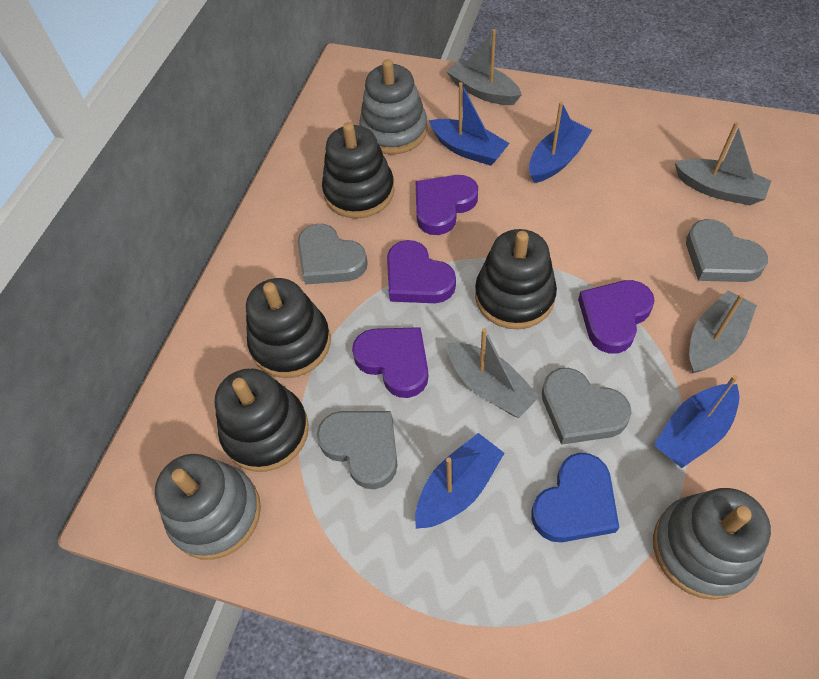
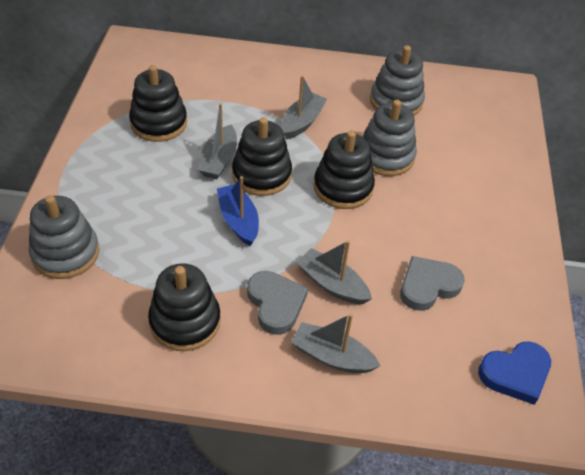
blue boat: [415,433,504,529] [429,82,510,166] [529,102,592,183] [654,375,740,468] = 4 -> [217,176,259,246] = 1
grey heart: [298,224,368,285] [317,411,397,489] [542,368,631,445] [686,219,768,282] = 4 -> [247,271,308,335] [400,256,465,311] = 2
purple heart: [352,327,428,398] [387,240,456,303] [416,175,478,235] [578,280,655,354] = 4 -> none = 0

